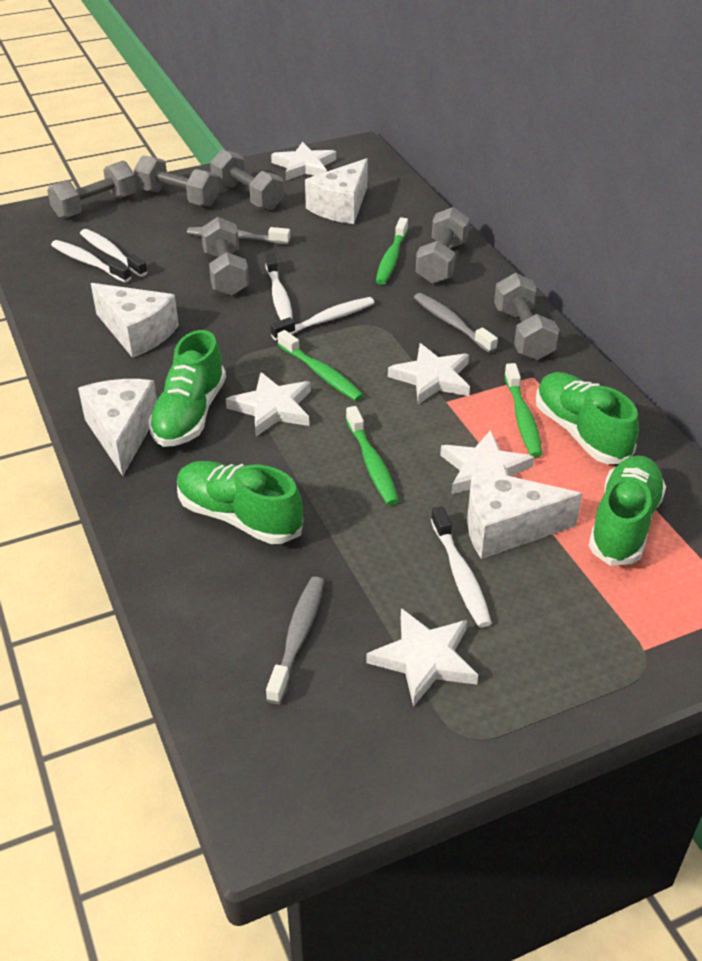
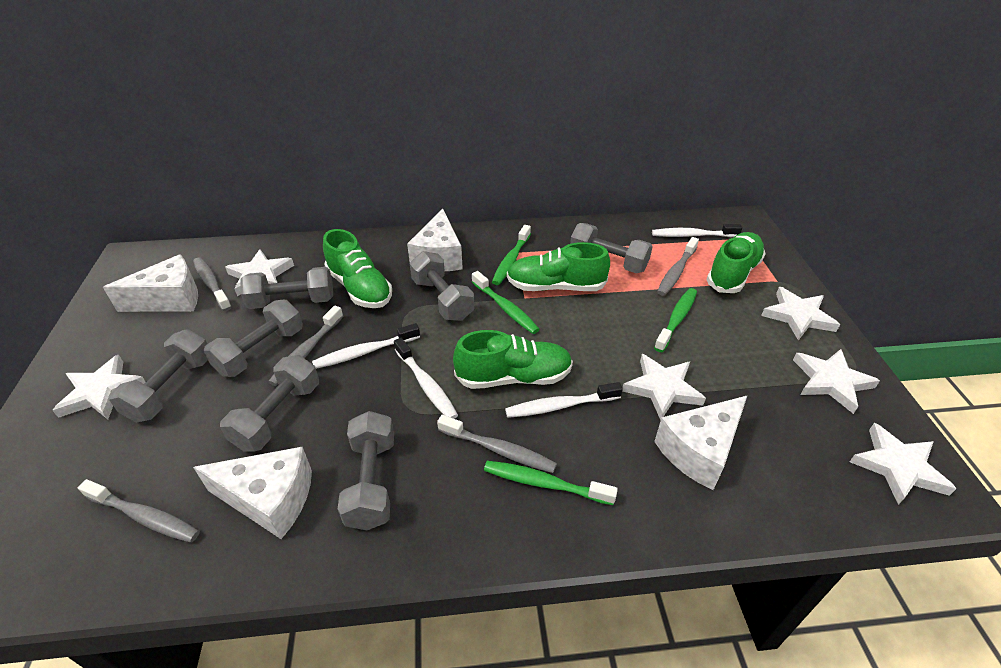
grey dumbbell: [47,161,137,219] [134,155,219,207] [201,217,249,296] [210,149,284,210] [416,207,470,284] [494,273,559,360] = 6 -> [109,329,208,423] [203,300,303,377] [220,355,319,452] [240,267,333,309] [338,411,394,530] [410,251,474,321] [570,223,653,273] = 7
grey toothbrush: [187,227,290,245] [266,577,324,704] [414,293,498,353] = 3 -> [78,479,200,542] [193,258,232,311] [268,306,343,386] [437,415,557,473] [657,237,699,296] = 5
white star: [226,372,311,437] [271,142,336,180] [367,608,478,707] [388,343,470,404] [440,430,534,494] = 5 -> [52,355,146,419] [225,249,294,296] [622,354,706,420] [761,287,840,340] [793,349,880,414] [850,423,957,505] = 6
white toothbrush: [51,240,131,282] [80,229,147,277] [265,252,293,320] [270,297,374,340] [431,506,492,628] = 5 -> [312,323,420,369] [394,338,458,419] [505,382,623,418] [652,224,742,237] = 4

